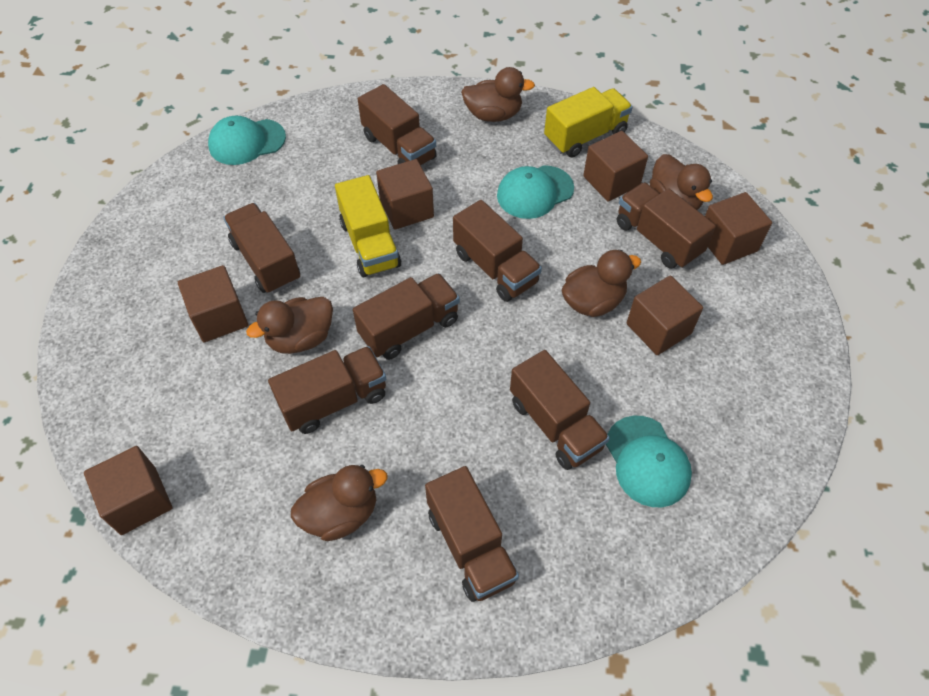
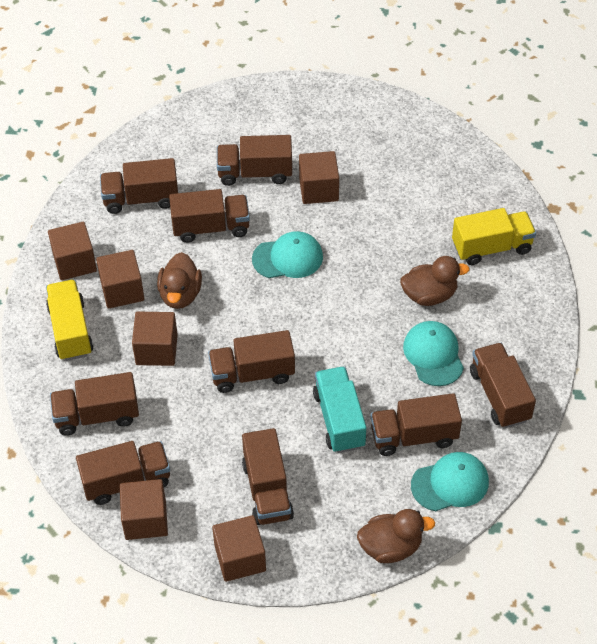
brown duck: [246,297,333,354] [291,465,387,541] [461,67,535,122] [561,250,641,317] [650,154,713,210] = 5 -> [157,252,202,309] [357,509,435,563] [400,256,470,306] = 3
brown truck: [223,203,300,294] [268,346,386,434] [353,273,460,360] [358,84,437,165] [425,466,519,602] [453,200,542,302] [510,350,610,470] [617,182,716,269] = 8 -> [50,372,139,436] [76,441,170,505] [100,158,178,214] [169,189,250,243] [208,330,295,393] [217,135,292,186] [242,428,294,525] [371,393,462,456] [470,343,536,428] = 9
turquoise truck: none = 0 -> [313,366,366,453] = 1

